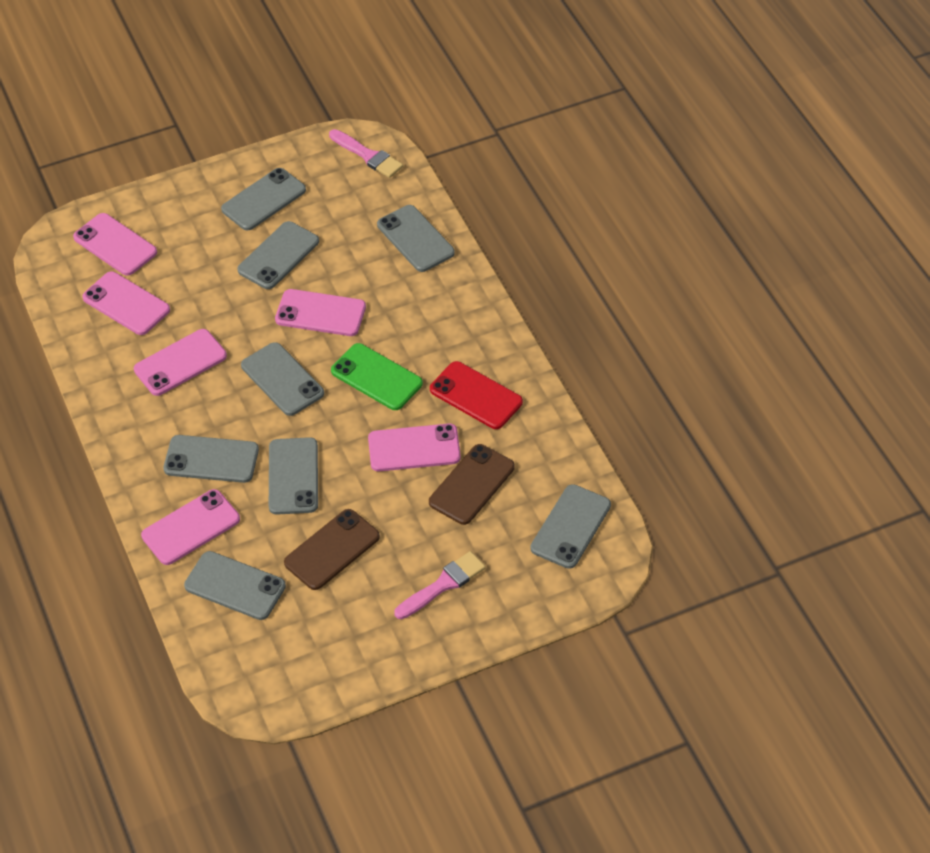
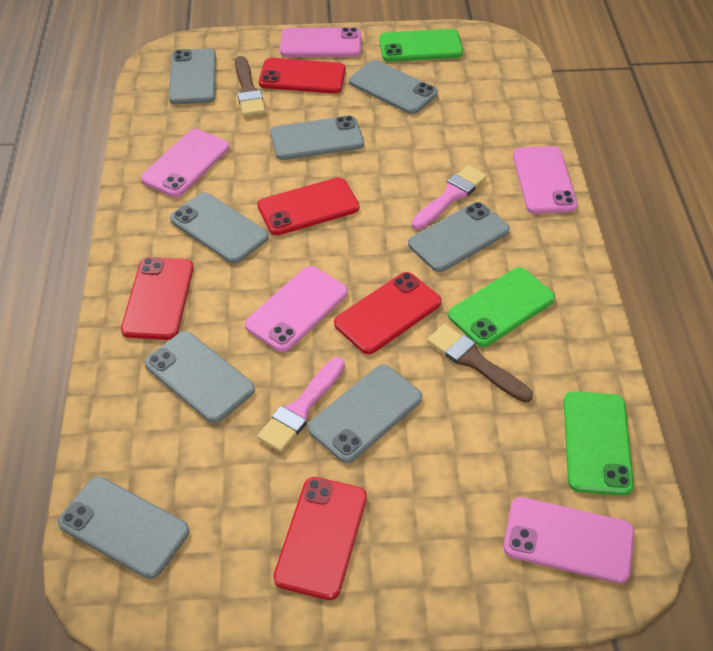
brown brush: none = 0 -> [235,56,266,116] [427,324,533,403] = 2
brown phone: [284,509,380,590] [429,444,515,525] = 2 -> none = 0
green phone: [331,343,423,410] = 1 -> [379,29,463,62] [448,267,555,347] [563,391,634,495] = 3
pink phone: [73,213,157,276] [82,271,170,335] [134,329,227,396] [141,489,240,565] [275,289,366,336] [368,423,461,471] = 6 -> [141,129,229,197] [245,266,348,352] [280,27,361,57] [503,497,634,584] [513,146,578,214] = 5
red phone: [430,361,523,429] = 1 -> [121,257,194,340] [257,177,359,235] [259,58,346,94] [273,477,367,600] [334,272,441,354] = 5

